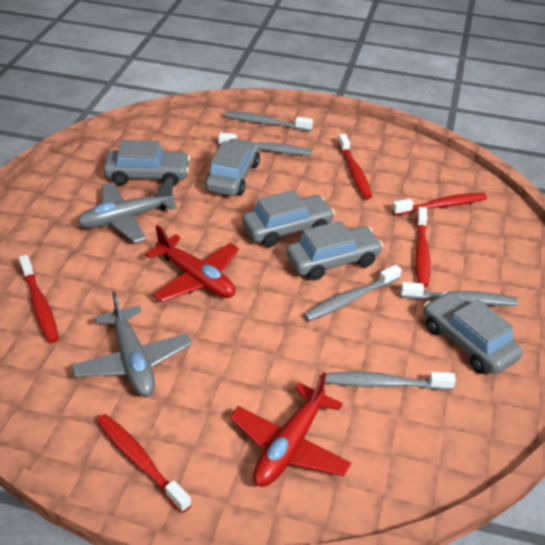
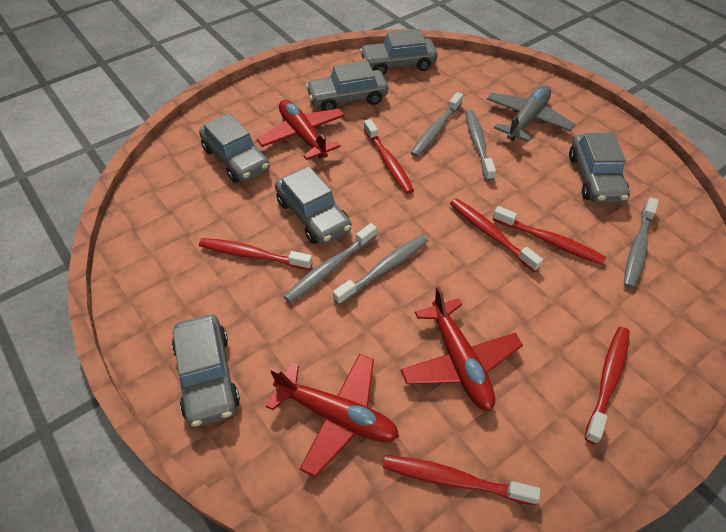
grey car: [103,140,190,186] [205,138,260,196] [242,190,335,247] [286,221,383,281] [424,292,523,374] = 5 -> [172,314,240,427] [199,113,270,183] [275,166,352,245] [306,61,388,111] [360,29,438,75] [569,133,630,203] = 6
grey plane: [71,291,192,397] [77,179,177,243] = 2 -> [487,85,575,142] = 1
red plane: [145,225,239,302] [230,372,352,487] = 2 -> [257,100,345,160] [266,354,399,478] [401,286,523,411] = 3
red toothbrush: [19,255,59,343] [96,414,192,513] [338,134,372,199] [392,193,487,215] [415,207,430,287] = 5 -> [199,238,313,270] [364,119,414,194] [383,455,540,505] [450,198,543,272] [493,206,606,265] [585,327,630,444] = 6

